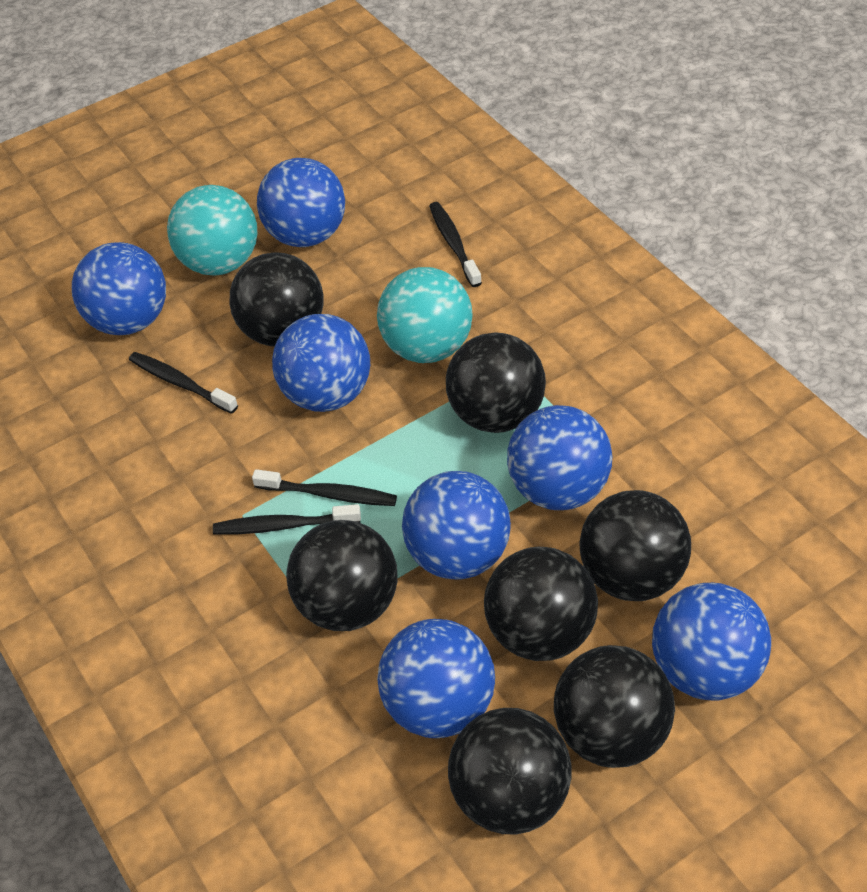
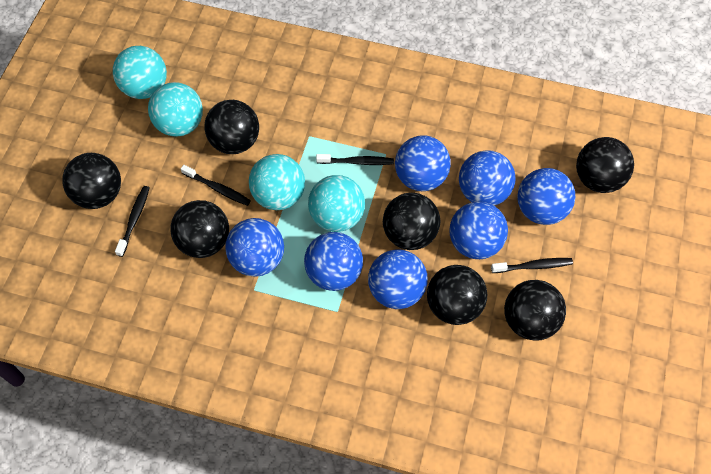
turquoise ball: [167,185,258,275] [377,267,473,363] = 2 -> [113,46,167,99] [148,82,203,137] [249,154,305,210] [308,175,365,232] = 4

